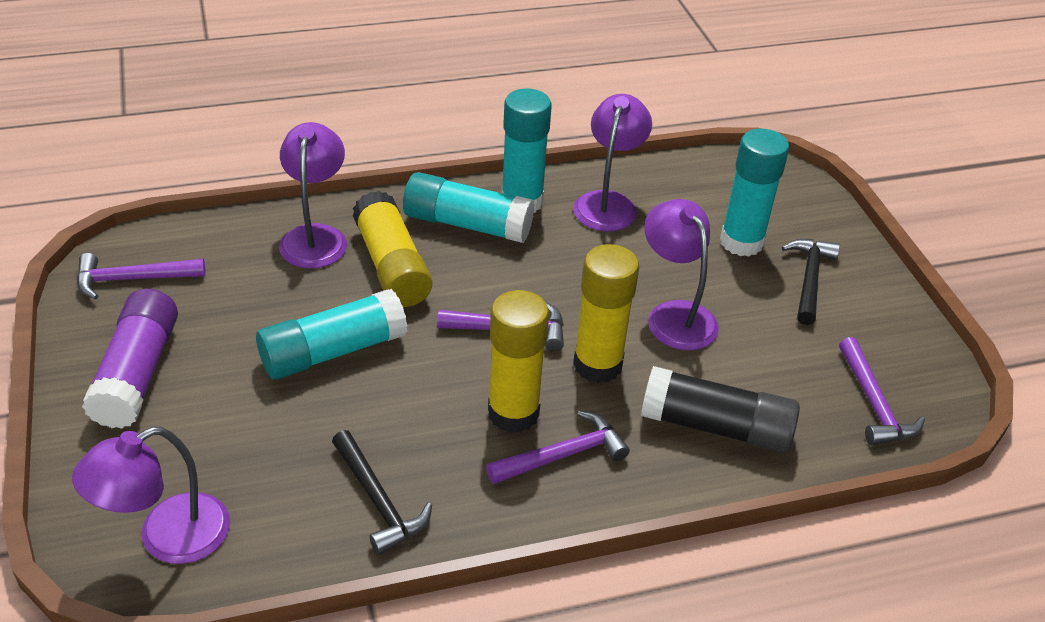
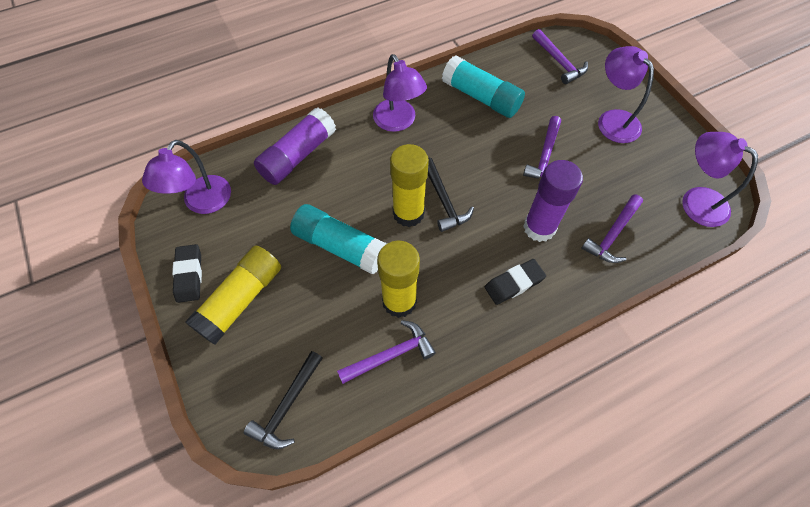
black eraser: none = 0 -> [172,244,202,303] [485,259,546,305] = 2
black glue stick: [641,366,800,453] = 1 -> none = 0
purple glue stick: [82,288,178,429] = 1 -> [254,107,336,185] [523,160,583,242] = 2
turquoise glue stick: [256,289,407,379] [403,172,535,243] [501,88,552,213] [720,128,789,257] = 4 -> [290,204,387,274] [442,55,525,118] = 2

